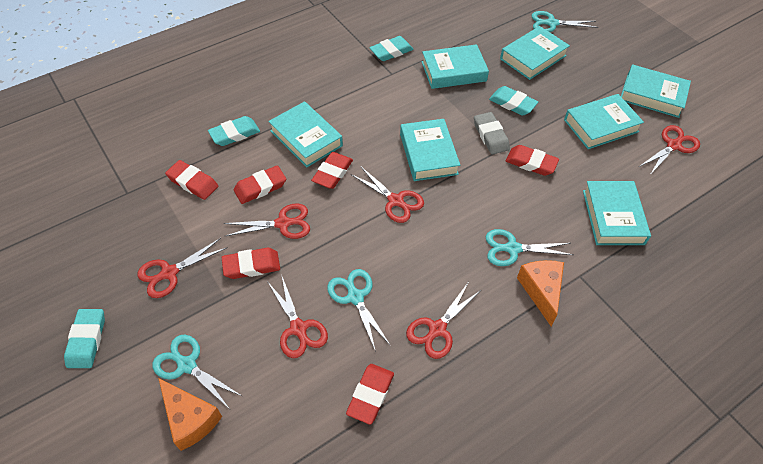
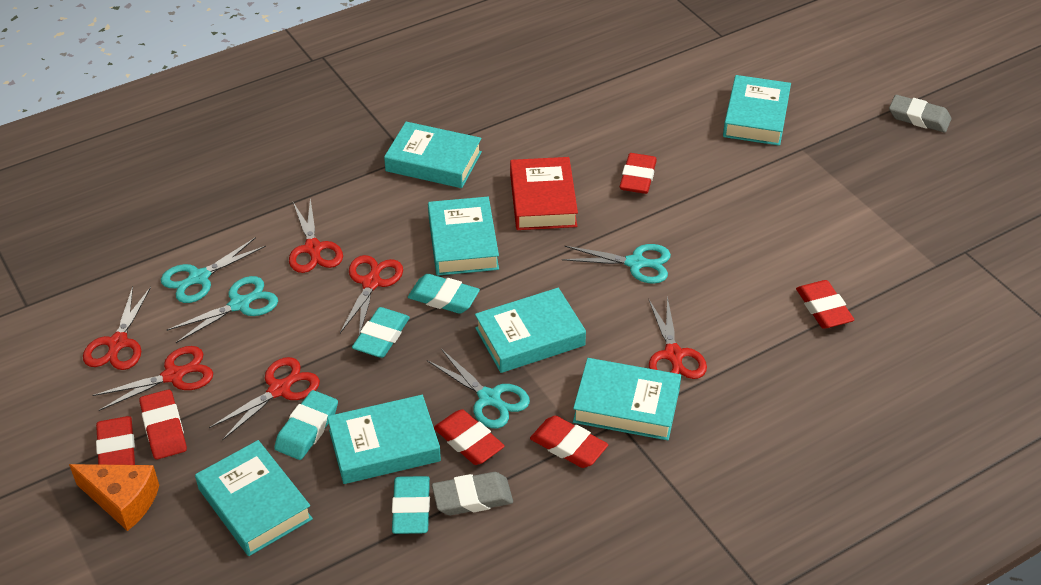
grey eraser: [474,112,510,154] = 1 -> [432,472,513,515] [889,95,952,133] = 2
orange cheese: [158,378,222,451] [517,260,564,326] = 2 -> [69,464,159,531] = 1
red book: none = 0 -> [510,157,578,230] = 1

